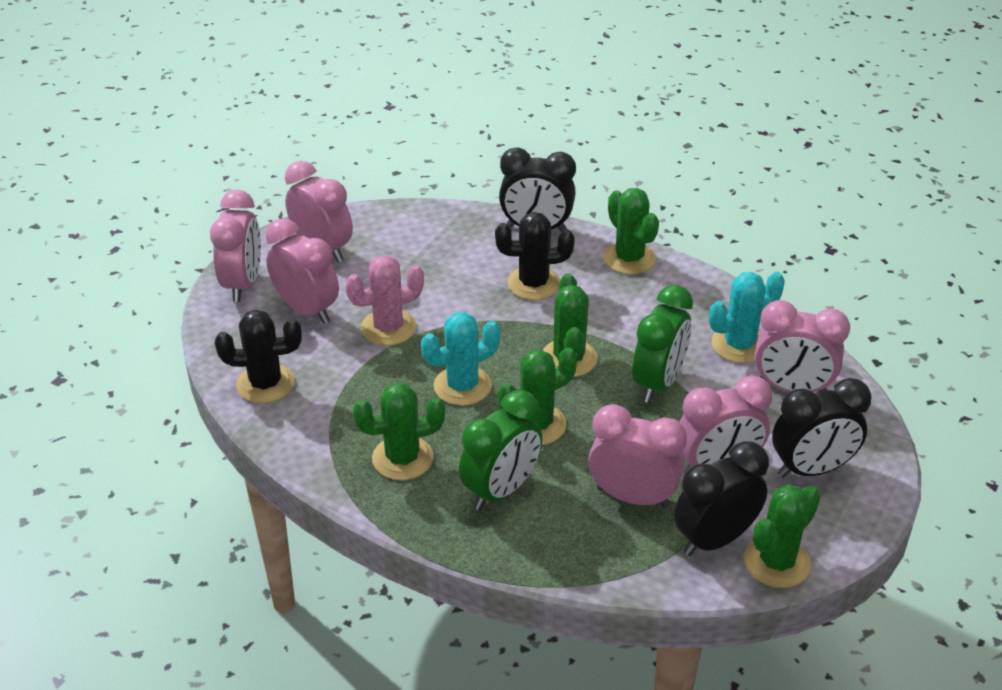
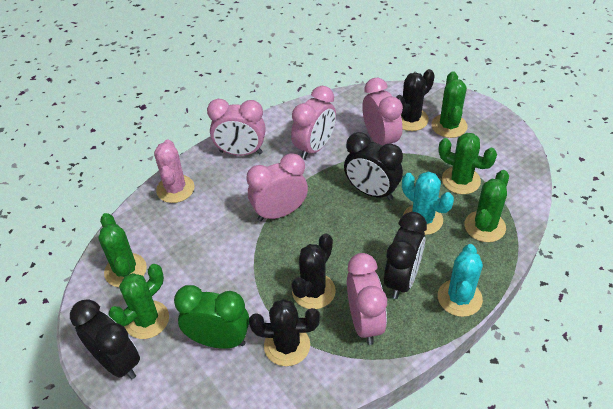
black cactus: [215,310,302,403] [495,212,575,300] = 2 -> [249,299,320,366] [292,233,336,309] [396,69,435,131] = 3
green clock: [459,390,542,511] [632,285,693,403] = 2 -> [174,285,249,349] = 1
pink clock: [210,190,261,302] [266,218,339,324] [285,161,353,262] [588,404,687,508] [679,375,772,474] [755,300,850,392] = 6 -> [207,99,266,156] [246,153,308,221] [291,86,336,160] [347,253,387,345] [362,78,403,145] = 5

